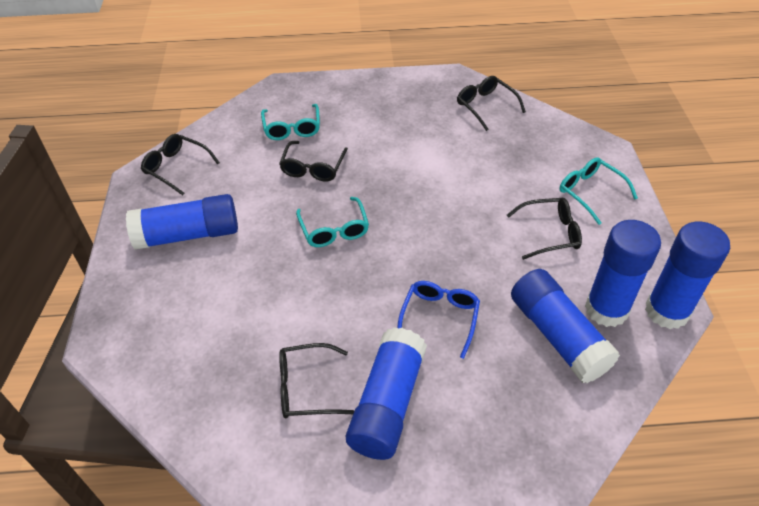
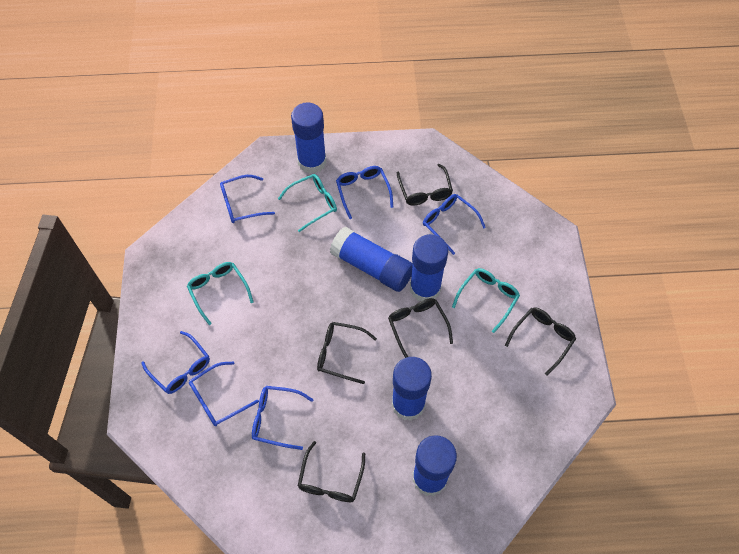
blue glasses: [397,281,480,359] = 1 -> [141,331,210,394] [189,361,259,426] [220,175,275,223] [252,386,314,450] [336,166,393,219] [423,194,486,255] = 6

